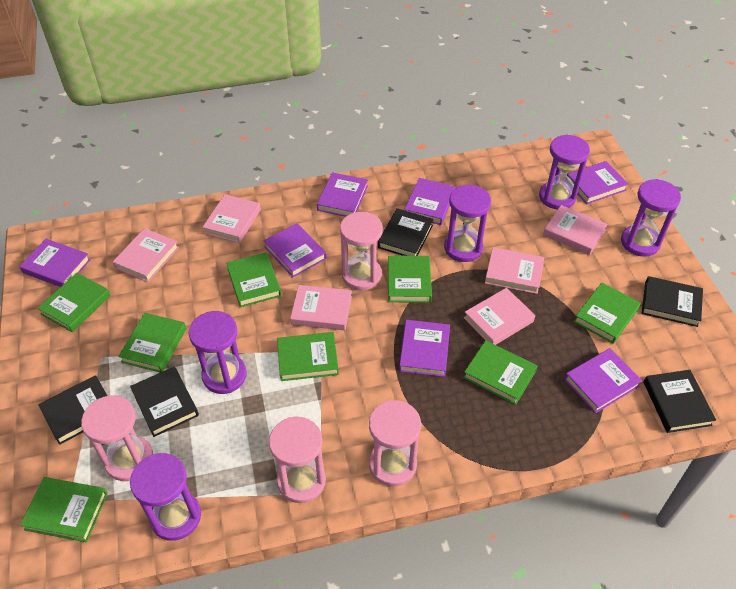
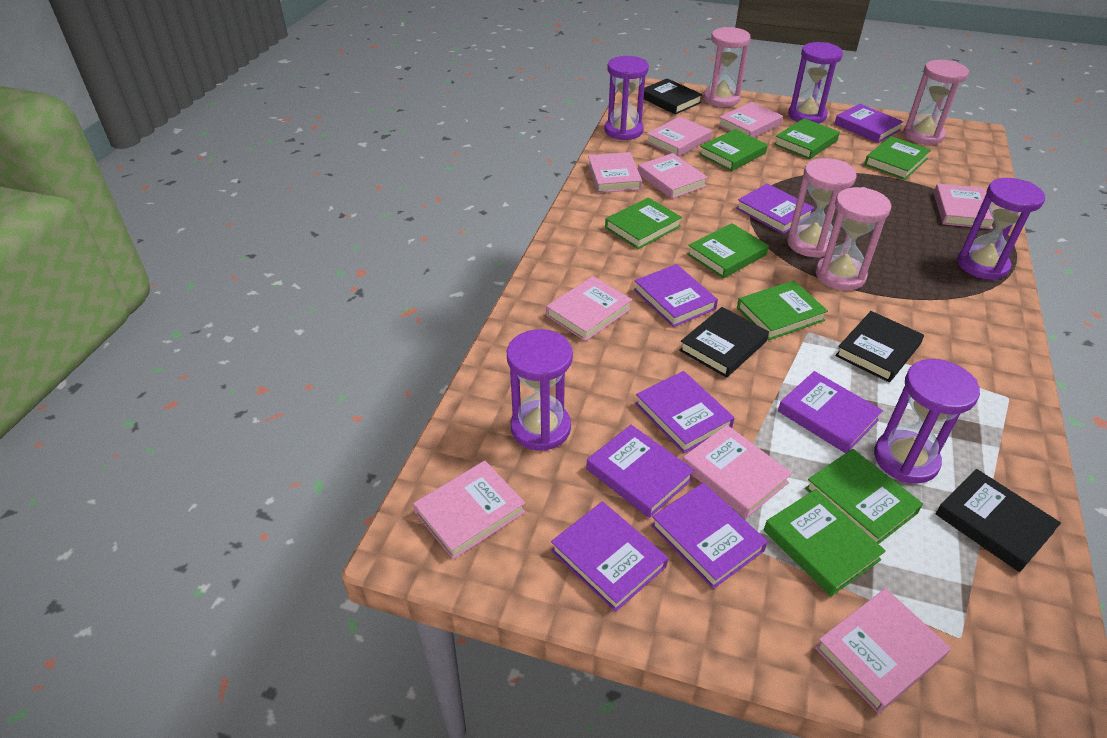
black book: [39,375,107,445] [130,366,199,437] [378,208,434,256] [642,276,703,327] [644,370,716,433] = 5 -> [644,78,702,115] [679,307,769,378] [835,311,924,382] [936,469,1061,572] = 4
pink book: [113,228,179,282] [202,194,261,243] [290,285,352,330] [464,288,535,345] [485,247,544,294] [543,205,607,255] = 6 -> [413,461,525,559] [546,276,632,341] [588,152,642,193] [638,153,708,199] [646,116,712,157] [683,425,792,518] [718,102,783,138] [815,588,951,713] [934,184,994,229] = 9
purple book: [19,239,90,287] [264,223,327,277] [317,172,368,217] [399,320,450,377] [404,178,456,225] [564,348,642,413] [567,161,628,204] = 7 -> [551,502,668,612] [586,425,694,518] [634,264,718,327] [635,371,735,453] [651,483,768,589] [736,184,814,234] [778,371,883,453] [834,104,903,143] = 8

